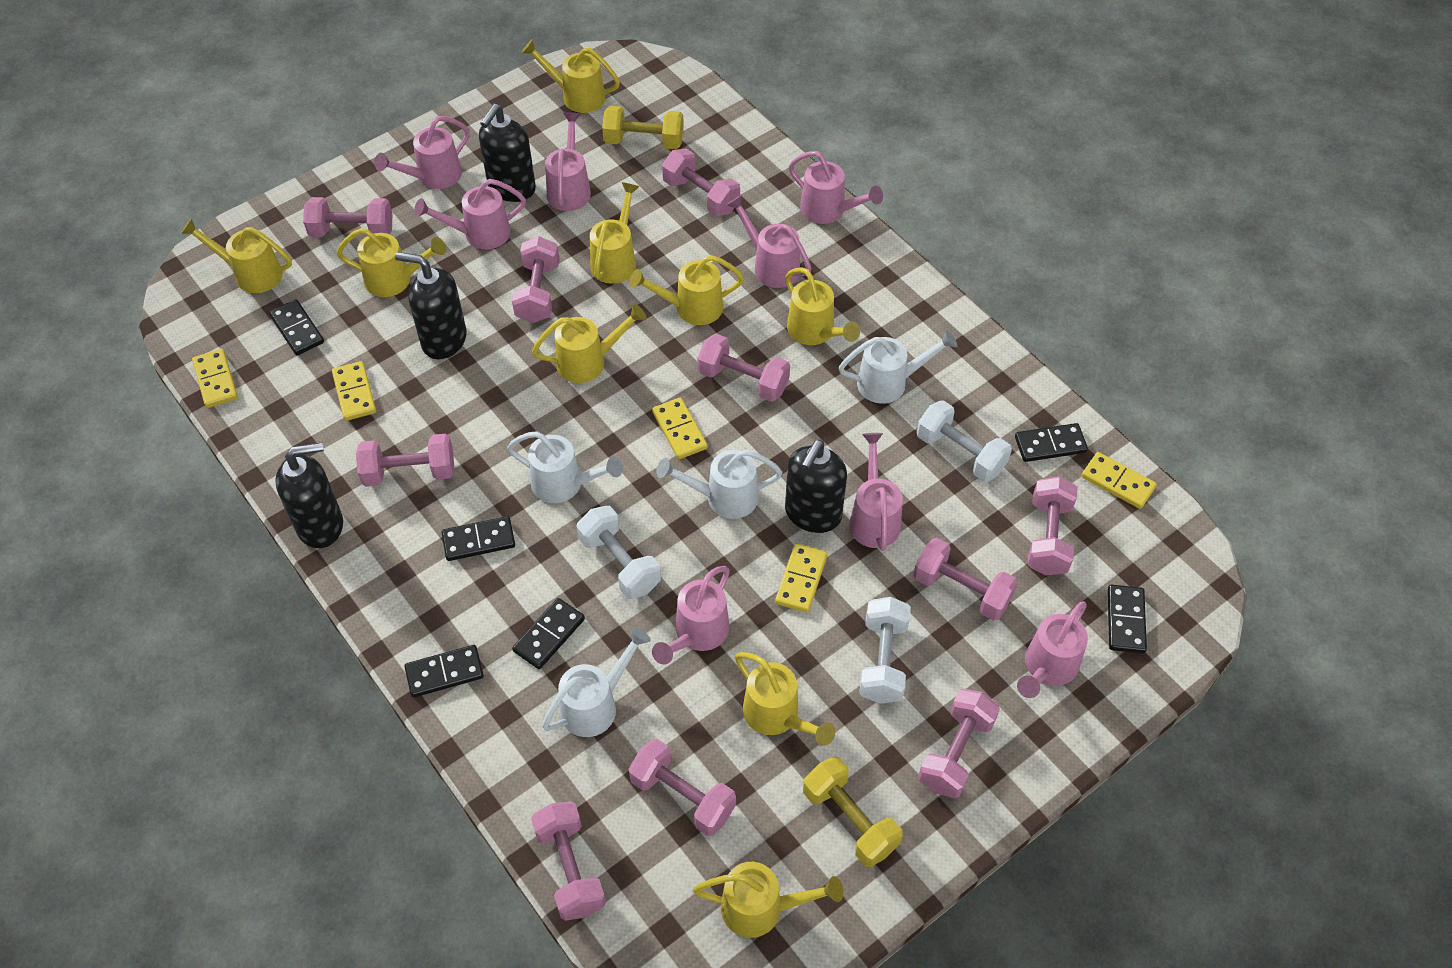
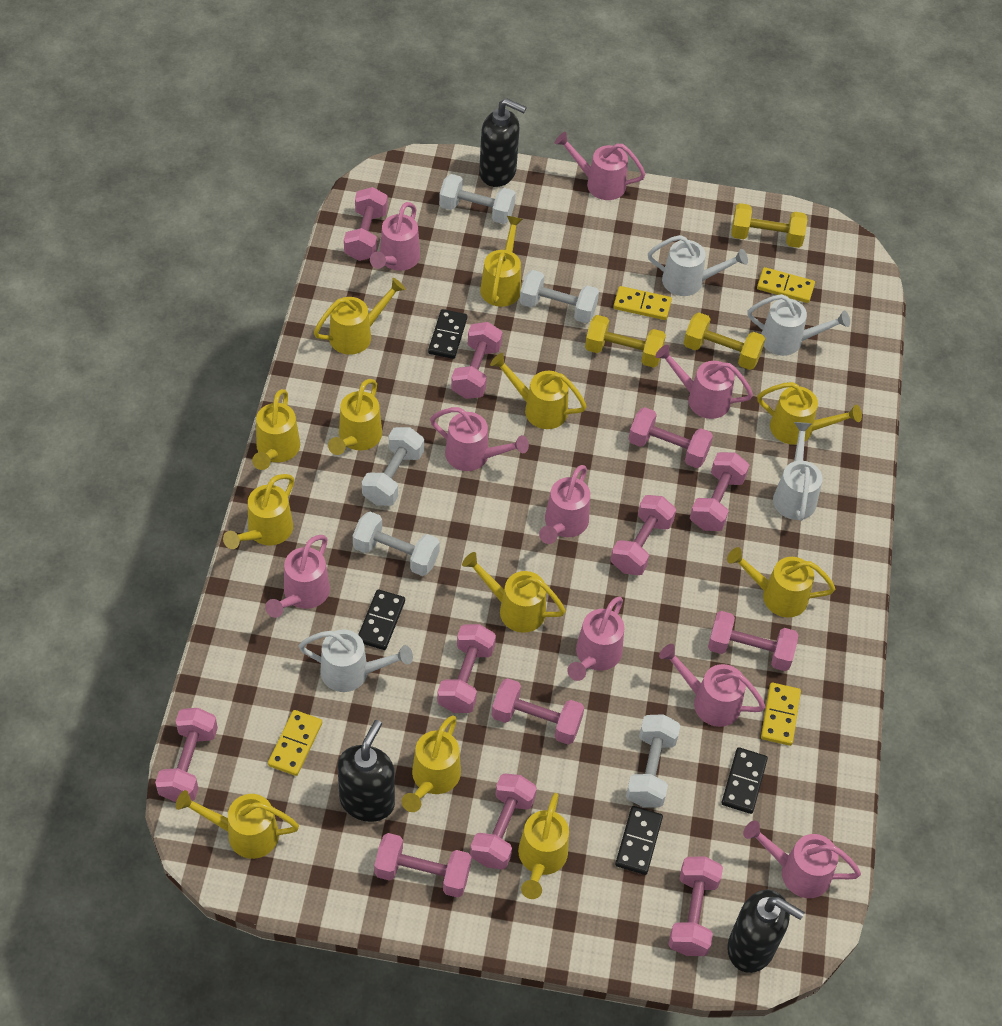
black domino: [269,299,324,355] [404,645,484,697] [442,516,515,561] [512,598,585,669] [1015,423,1088,462] [1108,585,1147,653] = 6 -> [358,589,405,650] [428,309,467,359] [615,806,663,875] [722,747,768,814] = 4
black soap dispenser: [275,442,343,548] [395,252,467,359] [479,104,536,202] [785,439,847,533] = 4 -> [338,720,395,822] [479,98,527,187] [727,890,805,973] = 3
pink dumbbell: [303,197,393,237] [356,434,454,487] [512,236,559,323] [531,801,606,921] [629,739,736,836] [662,148,740,217] [697,334,790,402] [913,538,1018,621] [918,689,1000,798] [1027,476,1078,576] = 10 -> [155,708,218,802] [344,187,388,261] [374,833,471,898] [437,624,496,713] [451,322,503,399] [470,773,537,870] [492,678,584,745] [611,495,676,575] [629,407,713,468] [668,857,723,956] [690,452,749,531] [708,611,798,671] = 12
pink watering can: [375,116,470,189] [414,179,526,249] [545,112,591,211] [652,566,730,664] [726,194,812,288] [789,151,883,224] [849,433,903,551] [1017,601,1088,698] = 8 -> [265,535,330,618] [370,202,420,271] [430,407,529,471] [539,465,590,544] [555,132,646,200] [567,597,625,681] [655,345,753,419] [659,644,765,727] [743,820,861,898] = 9
white dumbbell: [576,506,661,599] [859,597,911,704] [917,400,1012,482] = 3 -> [353,512,440,576] [362,427,424,506] [439,174,516,224] [520,270,599,323] [626,714,681,807] = 5
yellow domino: [192,349,238,408] [332,361,376,421] [652,398,708,459] [775,543,828,613] [1081,452,1157,509] = 5 -> [268,710,322,776] [613,286,672,320] [757,267,815,303] [761,683,801,746] = 4
yellow dumbbell: [602,106,684,149] [803,756,903,867] = 2 -> [585,315,666,368] [684,313,765,370] [731,203,807,248] = 3
yellow watering can: [181,218,292,293] [337,228,446,297] [521,39,620,113] [532,304,646,383] [590,182,640,284] [630,255,744,325] [693,862,843,938] [735,652,835,746] [785,267,860,345] = 9 -> [176,790,299,859] [223,474,294,549] [252,389,300,470] [314,278,405,355] [328,379,382,455] [402,715,461,812] [462,552,566,633] [480,216,523,307] [490,353,587,429] [518,793,569,899] [727,547,835,617] [757,382,862,445] = 12

